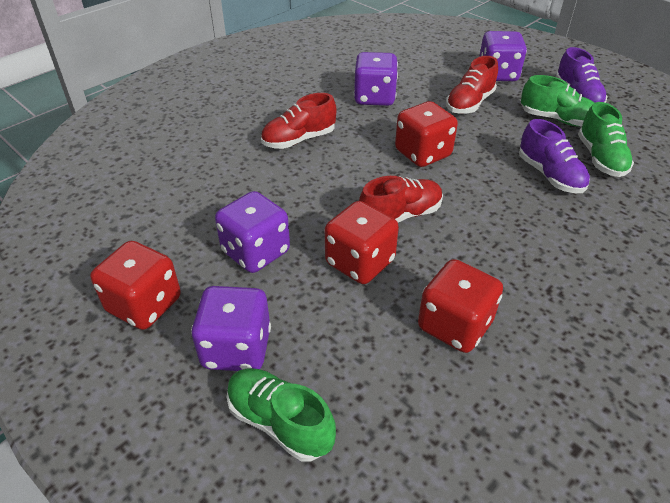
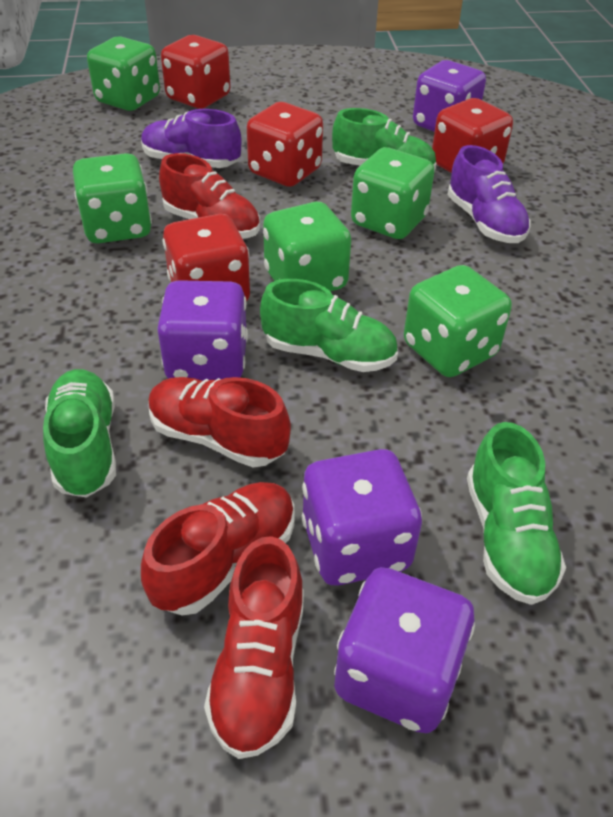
green dice: none = 0 -> [73,153,152,243] [87,36,160,111] [263,202,351,292] [351,147,435,239] [404,265,512,377] = 5
green shoe: [227,368,336,461] [521,75,594,127] [578,102,634,177] = 3 -> [43,369,116,498] [260,279,398,372] [332,108,436,170] [467,422,566,605] = 4
red shoe: [261,93,337,149] [359,176,443,223] [446,56,498,114] = 3 -> [141,482,294,615] [148,377,291,467] [159,153,260,239] [204,536,304,759] = 4

